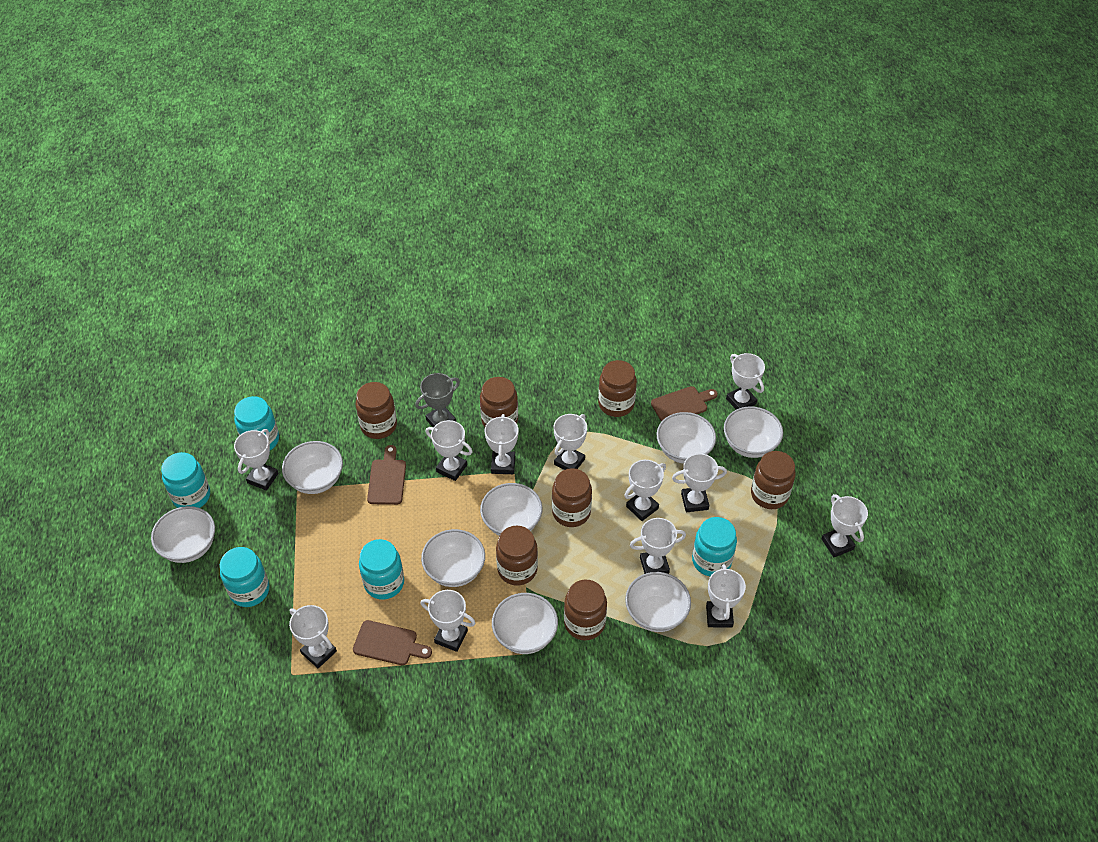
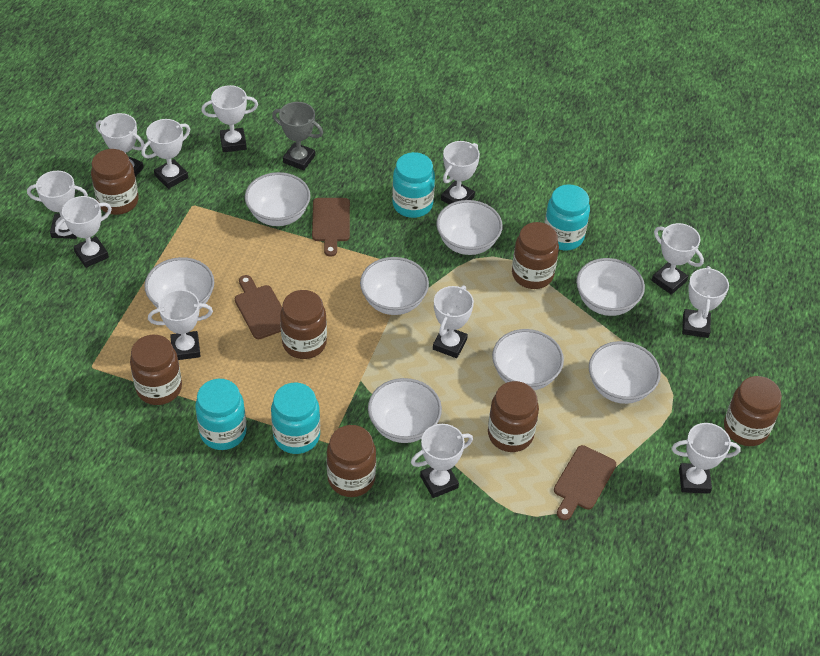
turquoise jar: [161,452,210,508] [220,547,269,607] [234,396,279,450] [359,539,404,600] [692,517,737,576] = 5 -> [195,379,247,450] [271,382,320,454] [392,152,435,218] [544,184,590,251] = 4

